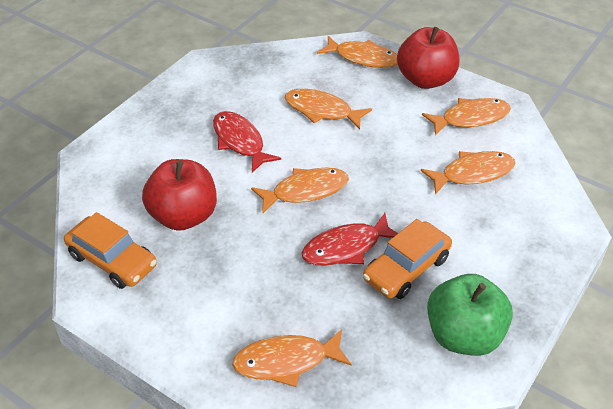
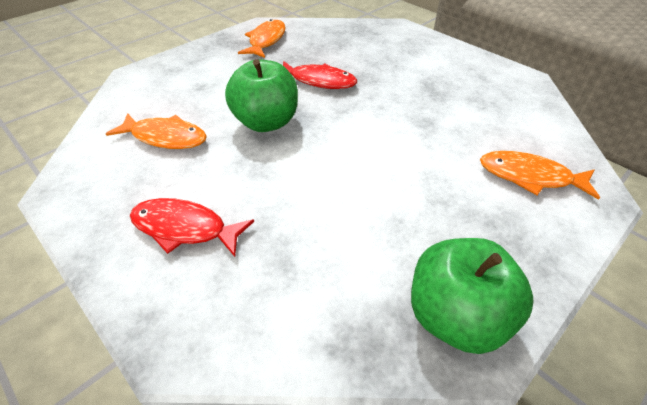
green apple: [427,274,513,356] = 1 -> [225,59,298,132] [411,238,534,354] = 2
orange car: [64,212,157,289] [363,219,452,299] = 2 -> none = 0
orange fish: [232,329,352,387] [251,167,349,214] [285,89,372,130] [317,36,397,68] [421,151,516,194] [422,98,511,136] = 6 -> [106,113,207,149] [238,19,286,58] [480,151,600,200] = 3
red apple: [142,159,217,231] [397,27,459,89] = 2 -> none = 0

